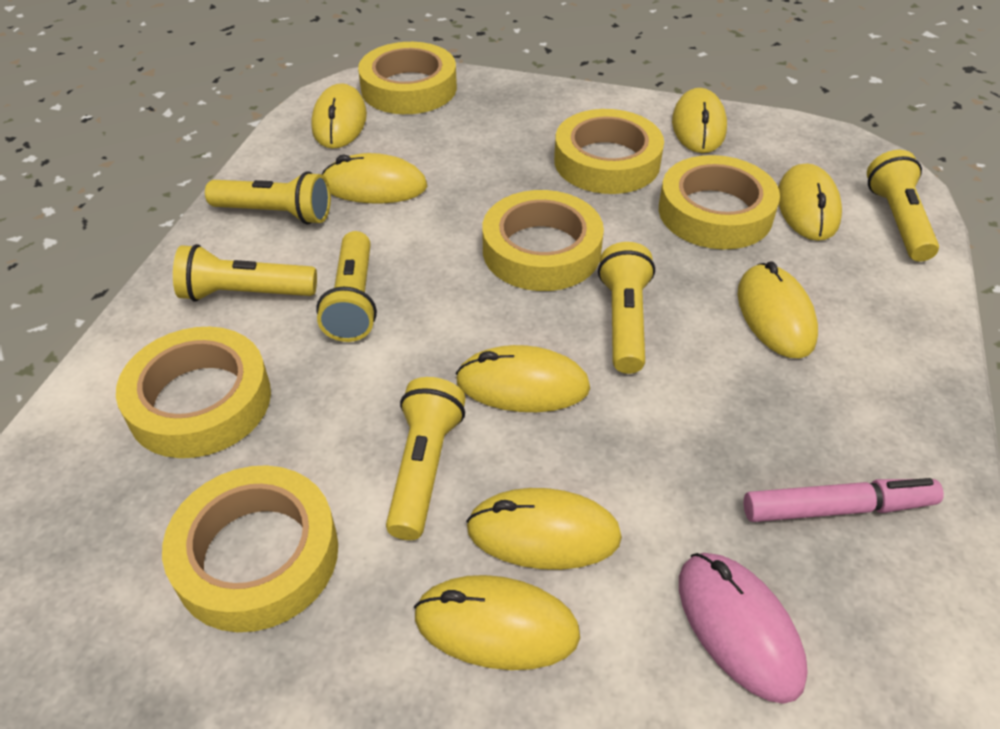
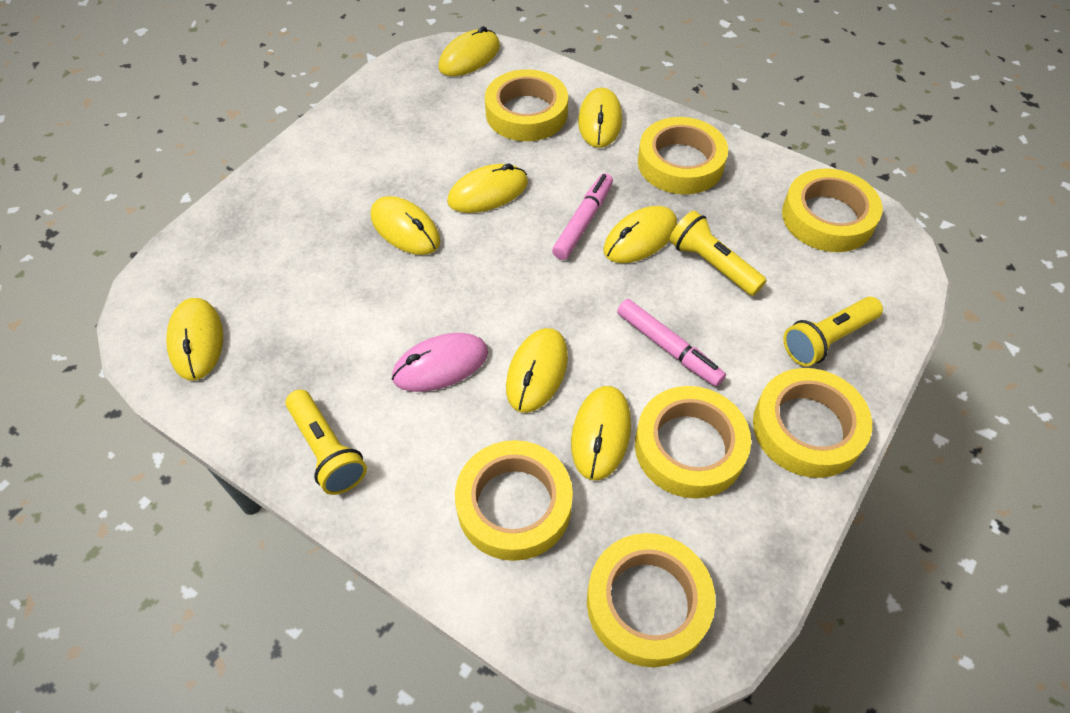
pink marker: [744,478,944,522] = 1 -> [552,173,613,260] [617,299,726,387] = 2
yellow flashlight: [173,244,317,302] [205,171,331,225] [316,231,377,342] [386,377,466,540] [598,242,655,374] [867,150,939,262] = 6 -> [285,389,367,495] [670,211,767,296] [783,297,883,367] = 3
yellow tape: [116,327,271,458] [162,465,338,632] [358,42,457,114] [482,190,604,291] [554,109,664,194] [659,155,780,249] = 6 -> [455,440,573,561] [485,69,568,141] [587,533,716,667] [635,386,751,498] [638,117,728,194] [753,368,872,478] [782,168,883,252] = 7

